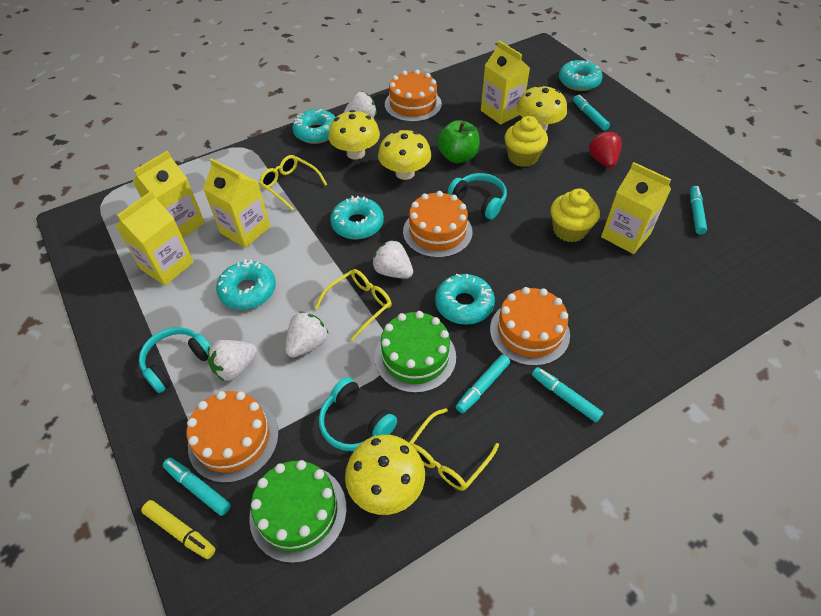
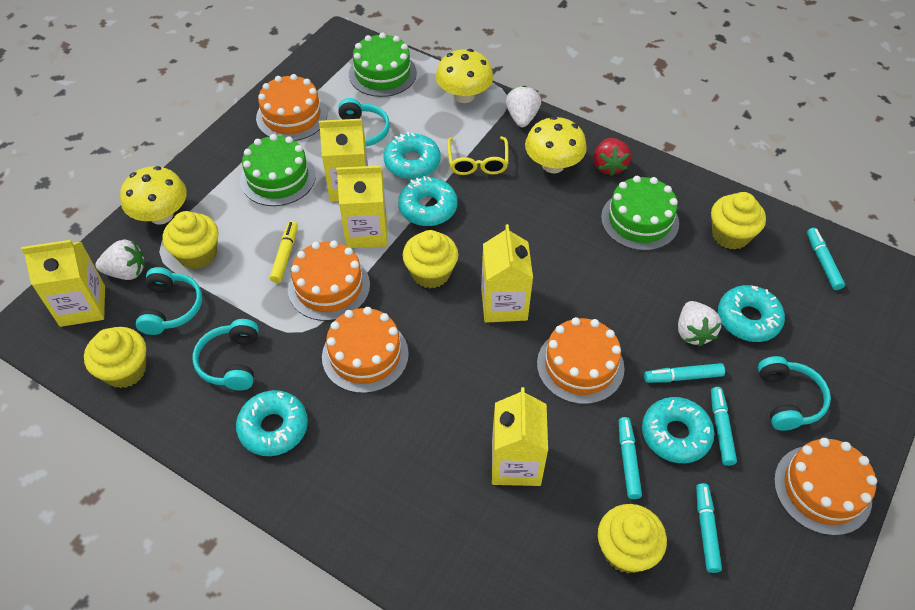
green apple: [437,120,480,163] = 1 -> none = 0
green cake: [249,460,347,563] [375,311,456,393] = 2 -> [240,134,316,206] [349,33,417,97] [601,176,679,251] = 3
orange cake: [187,391,279,483] [385,70,442,122] [403,191,473,258] [490,287,570,366] = 4 -> [256,74,327,141] [288,240,370,321] [322,307,409,393] [537,317,624,404] [774,438,877,536] = 5
turquoise headphones: [139,327,211,393] [319,377,397,451] [447,173,507,219] = 3 -> [136,267,202,335] [193,319,259,391] [338,98,390,146] [758,356,831,431] = 4
white strawberry: [208,340,257,381] [285,311,329,357] [344,92,377,118] [372,240,413,279] = 4 -> [96,239,145,280] [506,86,541,127] [678,301,721,347] = 3
yellow cupcake: [504,116,548,167] [551,189,600,242] = 2 -> [84,327,146,388] [163,211,219,269] [402,230,458,288] [598,504,667,573] [711,192,766,250] = 5
yellow glasses: [259,155,327,210] [315,269,392,341] [409,408,499,491] = 3 -> [447,136,509,175] = 1
yellow mushroom: [328,110,380,160] [345,435,425,515] [378,130,431,180] [517,85,567,131] = 4 -> [120,166,187,225] [436,49,494,103] [525,116,587,173] = 3

